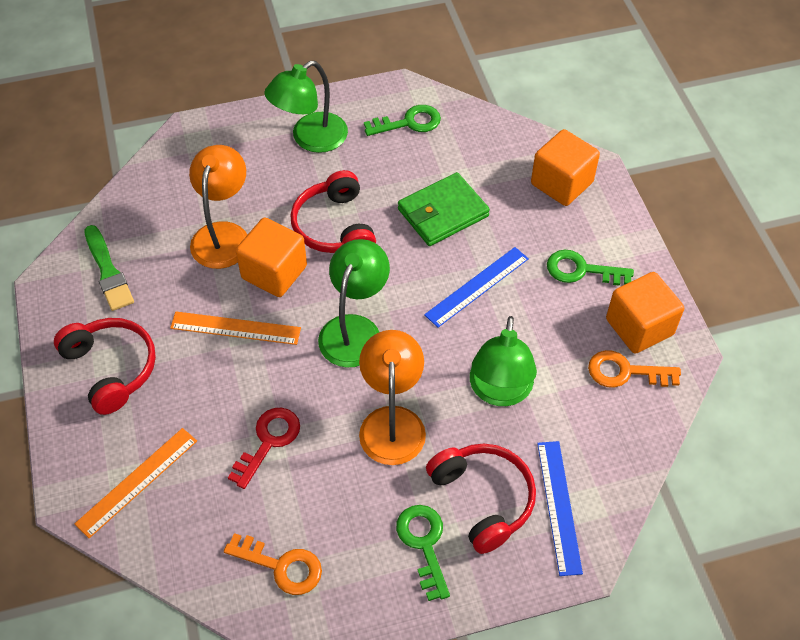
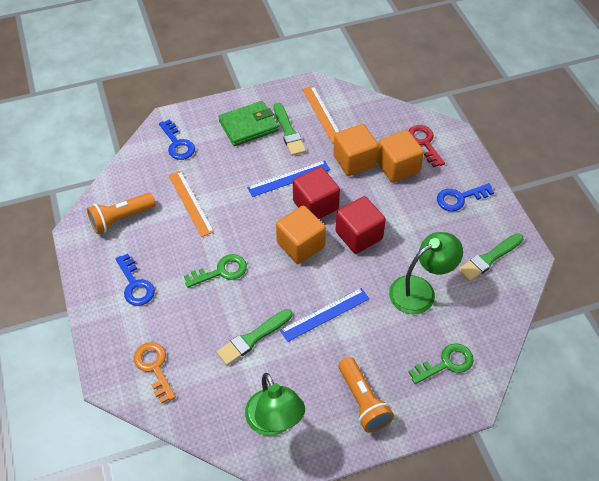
blue key: none = 0 -> [115,254,155,306] [159,119,195,160] [437,183,494,211] = 3
green brush: [84,225,134,311] = 1 -> [216,309,292,366] [273,103,306,156] [458,233,523,282] = 3
green key: [364,105,441,136] [396,505,450,601] [547,250,634,286] = 3 -> [184,254,247,288] [408,343,474,384] = 2
green lamp: [264,61,348,153] [318,239,390,368] [470,316,537,406] = 3 -> [245,373,305,436] [389,232,463,314] = 2
orange flashlight: none = 0 -> [87,193,156,234] [339,357,394,432] = 2
orange key: [224,533,322,595] [588,350,681,388] = 2 -> [134,342,176,403] = 1
orange lamp: [189,145,247,269] [359,330,426,465] = 2 -> none = 0
red cube: none = 0 -> [293,167,340,219] [335,196,386,254] = 2
red headphones: [54,318,156,415] [291,170,376,253] [426,444,536,554] = 3 -> none = 0

